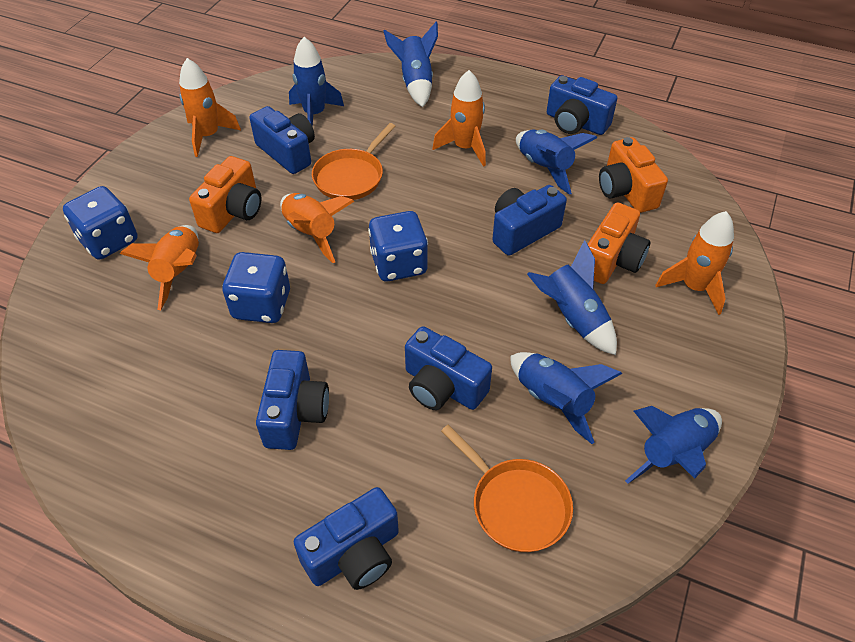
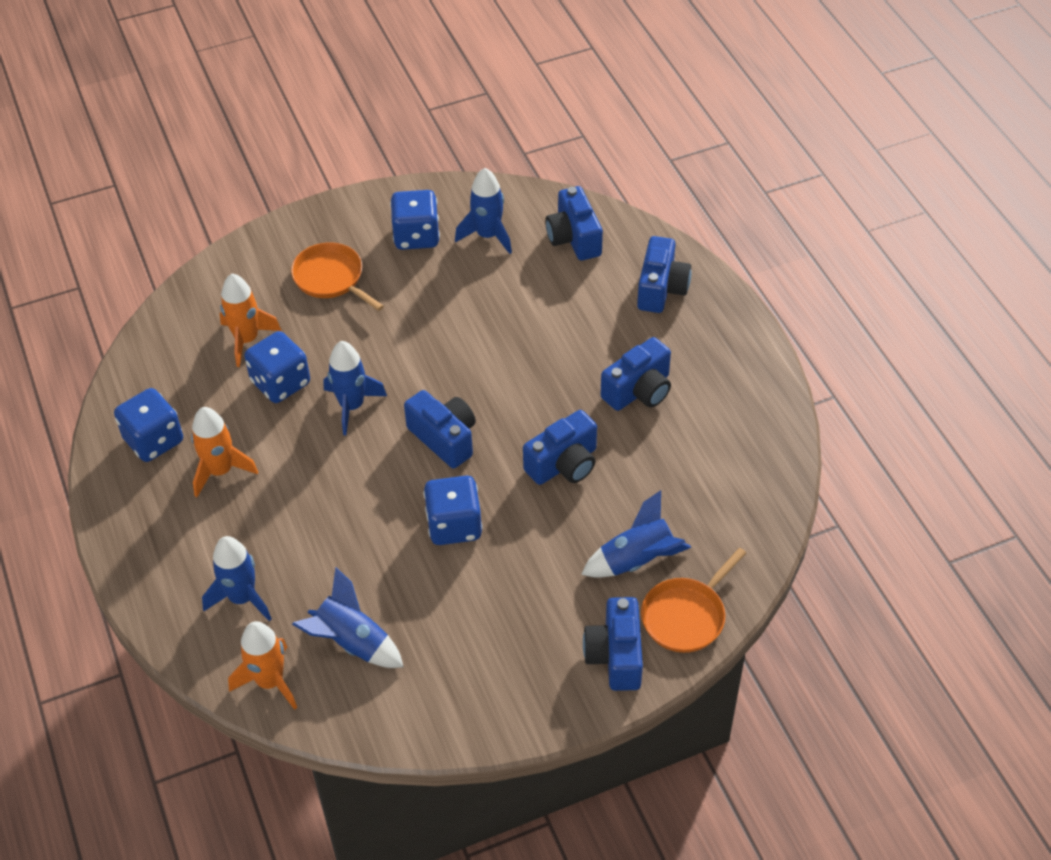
blue dice: [63,186,138,260] [222,252,290,323] [368,211,428,281] = 3 -> [114,388,183,462] [244,331,310,403] [390,190,440,250] [424,476,482,545] = 4
blue rocket: [289,37,344,127] [383,22,438,107] [510,352,622,444] [516,129,597,195] [527,240,617,355] [625,406,722,484] = 6 -> [202,536,271,621] [292,567,404,668] [323,341,387,435] [455,168,512,254] [581,490,691,578] = 5
orange camera: [189,156,262,233] [588,203,650,284] [599,137,668,213] = 3 -> none = 0
orange rocket: [120,225,199,310] [179,58,241,157] [280,193,354,263] [432,70,486,167] [655,211,734,315] = 5 -> [191,407,258,497] [220,274,282,367] [228,621,297,710] = 3

